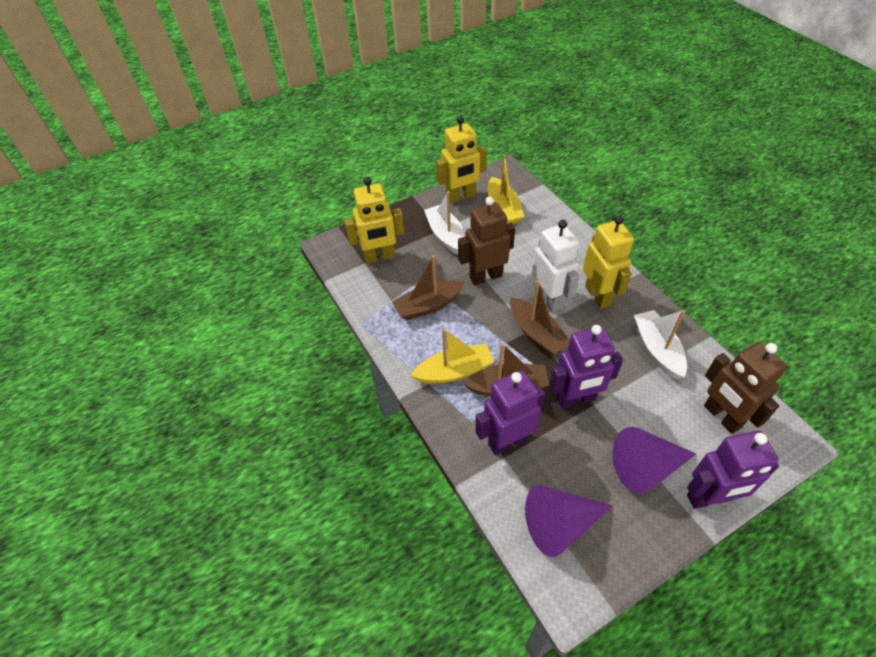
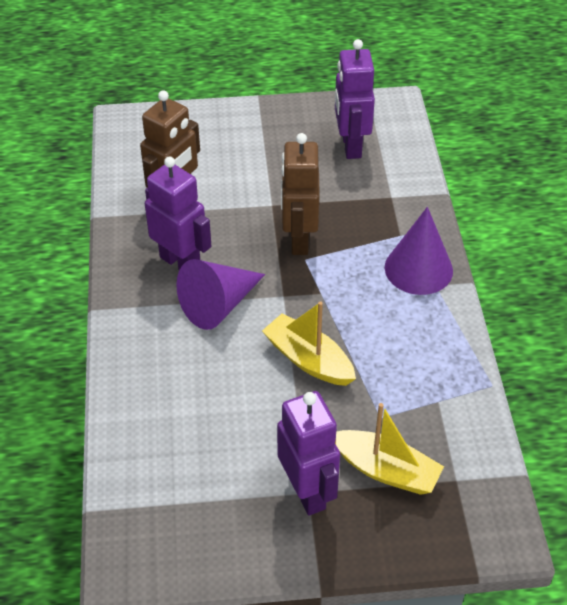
brown boat: [392,255,465,320] [463,343,550,396] [510,280,570,355] = 3 -> none = 0
white boat: [424,191,465,255] [634,310,687,379] = 2 -> none = 0
white robot: [532,220,580,313] = 1 -> none = 0
yellow robot: [345,177,404,264] [436,116,487,204] [583,216,634,309] = 3 -> none = 0

